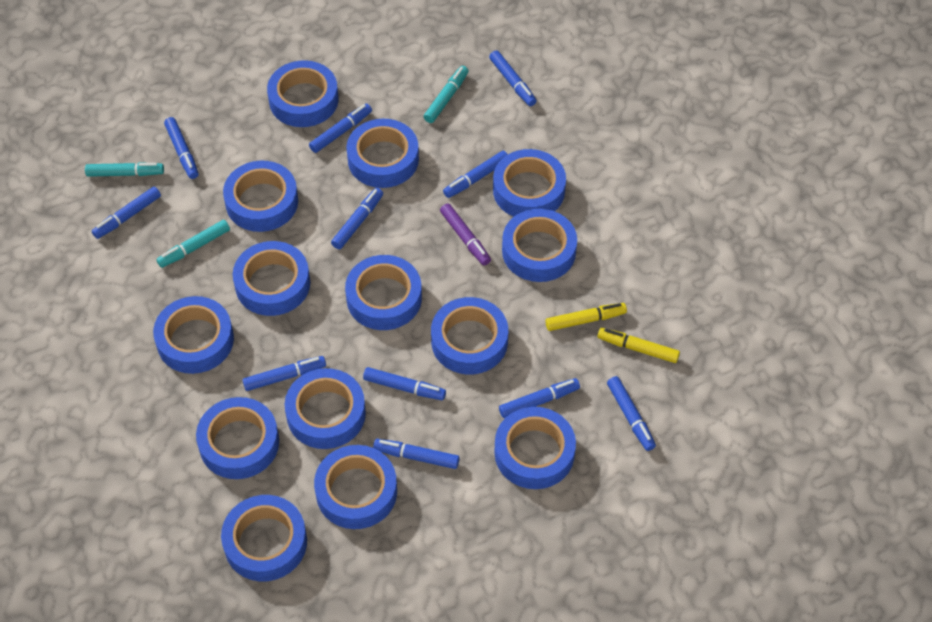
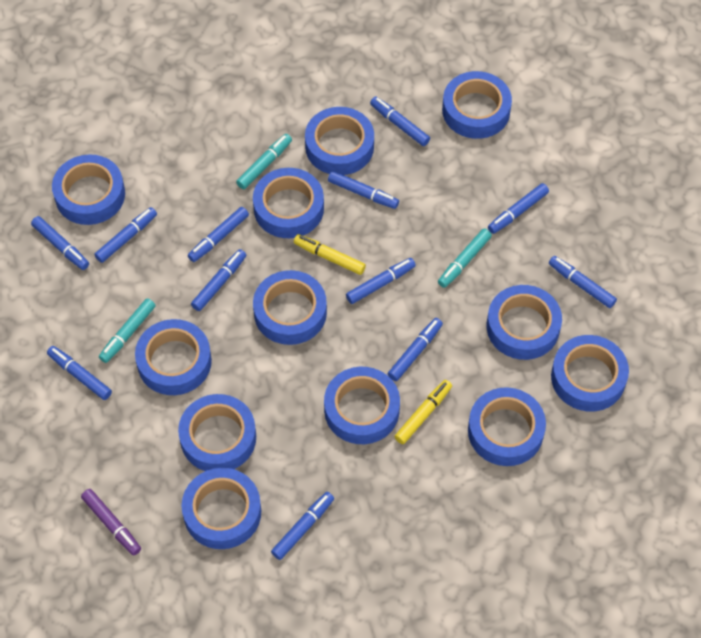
blue marker: [92,187,161,239] [164,117,199,179] [243,356,326,391] [309,104,372,153] [331,188,383,249] [363,367,446,400] [373,439,459,469] [443,151,508,198] [489,50,536,106] [499,378,580,418] [607,376,656,451] = 11 -> [31,216,89,270] [47,346,112,400] [94,207,157,263] [188,207,249,262] [191,249,246,311] [271,492,334,560] [328,171,399,209] [346,258,416,304] [370,96,430,146] [388,318,443,381] [488,183,549,234] [549,256,617,308] = 12
blue tape: [153,296,234,374] [196,397,279,479] [221,495,307,581] [223,161,298,232] [233,241,310,316] [267,60,339,127] [285,368,366,449] [314,445,397,529] [345,255,422,330] [346,119,419,188] [431,297,508,374] [493,149,566,217] [494,407,576,489] [502,209,577,282] = 14 -> [52,155,125,225] [135,319,212,395] [178,394,256,471] [182,468,261,549] [253,168,324,238] [253,270,327,345] [305,107,374,175] [324,367,400,444] [442,71,512,139] [468,387,546,466] [487,285,562,360] [551,335,629,412] = 12

